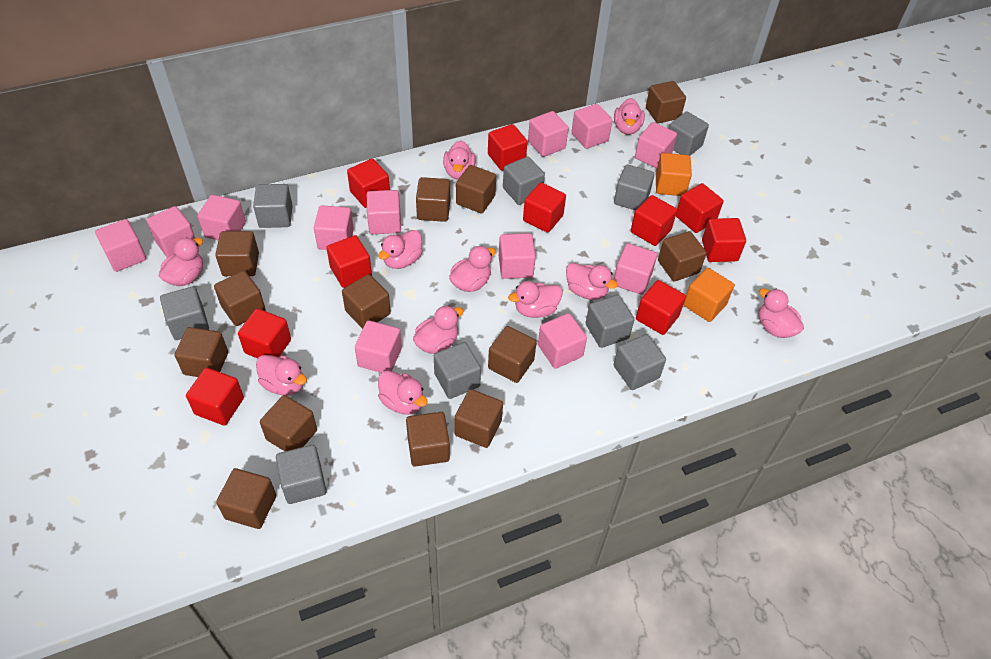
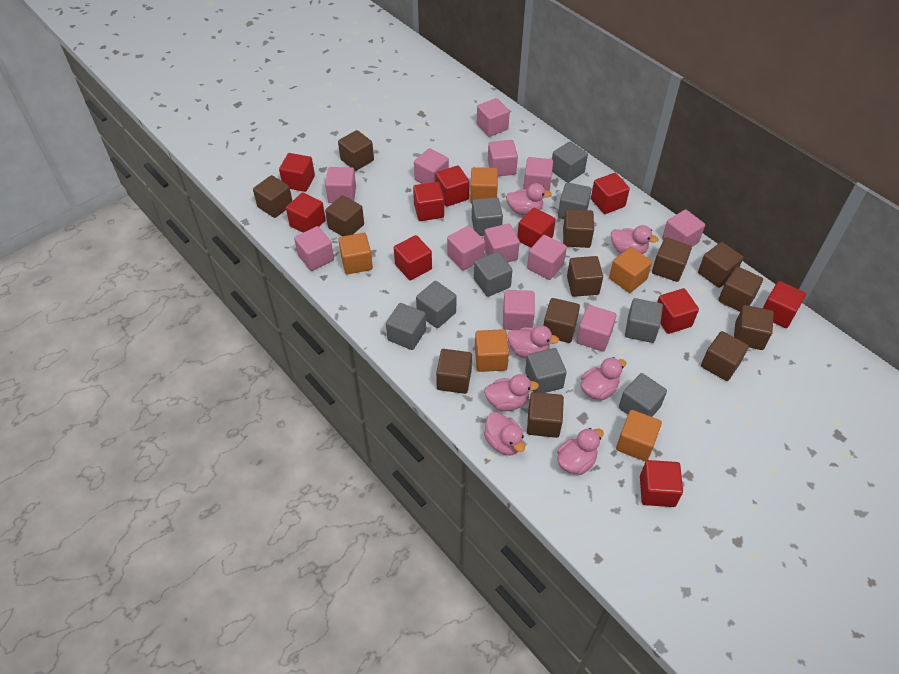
orange cube: [656,153,692,196] [683,268,735,322] = 2 -> [338,233,373,274] [470,167,498,203] [475,329,509,372] [609,247,652,293] [616,410,662,461] = 5
pink duck: [159,237,203,286] [256,355,307,395] [378,230,423,269] [378,370,428,415] [413,305,464,354] [443,140,476,180] [449,246,496,292] [508,281,563,318] [566,263,618,300] [614,98,645,135] [759,288,804,338] = 11 -> [484,374,539,411] [484,412,525,455] [506,183,552,215] [507,325,559,358] [557,428,604,475] [580,357,626,400] [611,225,659,254] = 7

